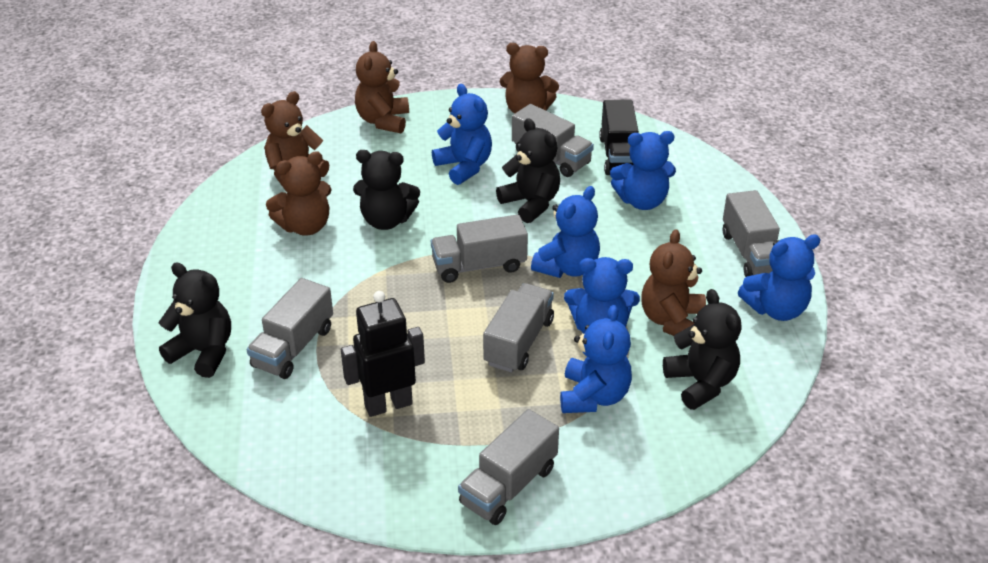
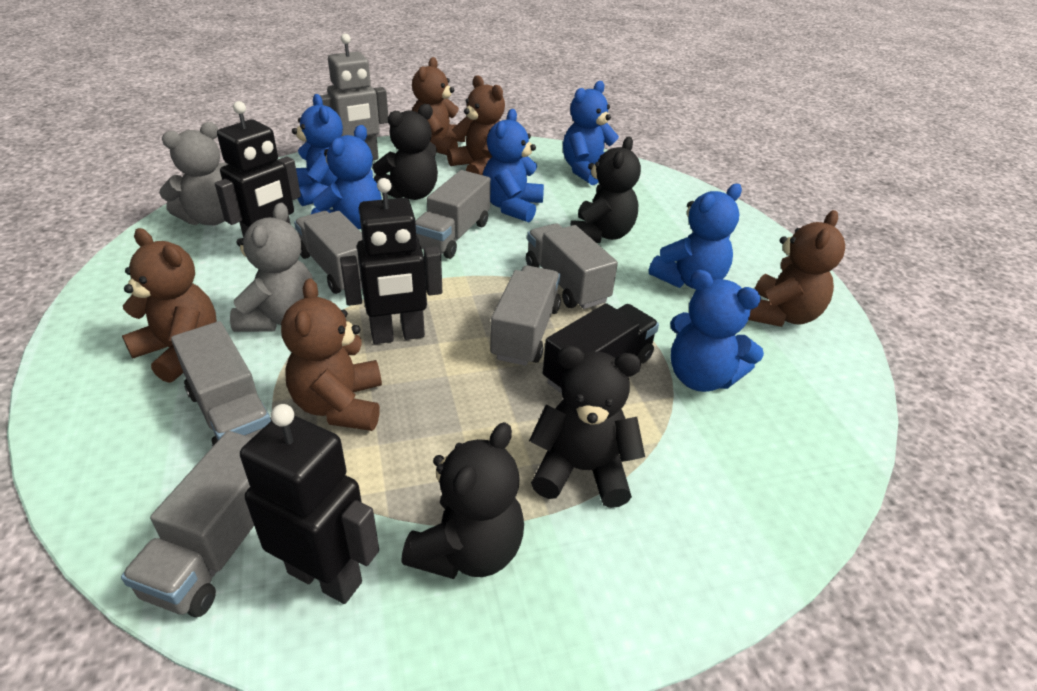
black robot: [341,291,425,417] = 1 -> [215,101,301,238] [240,404,379,604] [340,178,442,344] = 3
grey robot: none = 0 -> [320,34,388,160] = 1
grey teddy bear: none = 0 -> [159,122,228,225] [230,203,313,332] = 2

